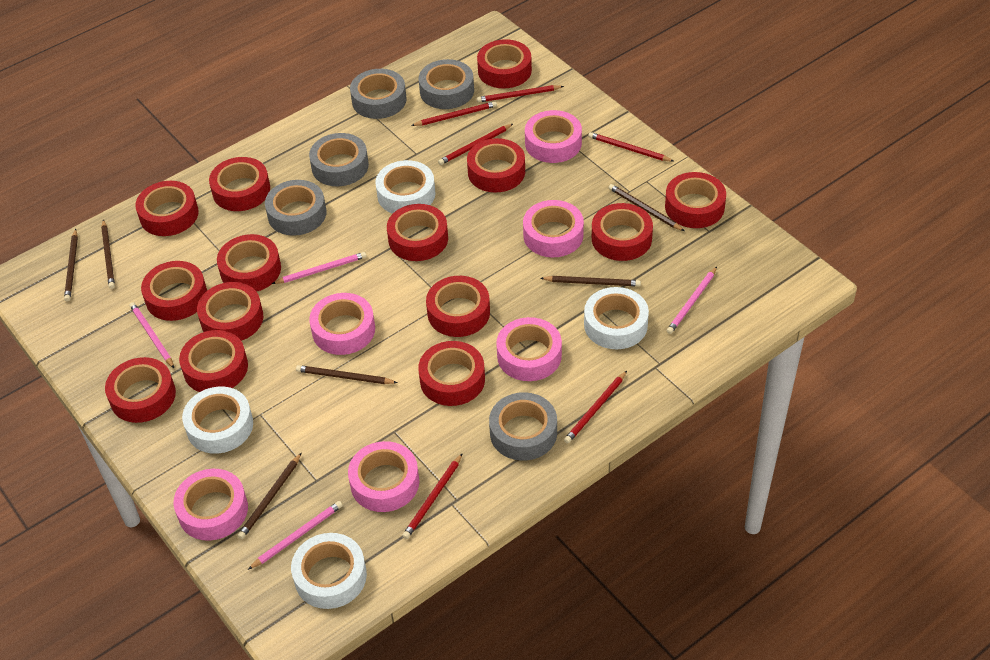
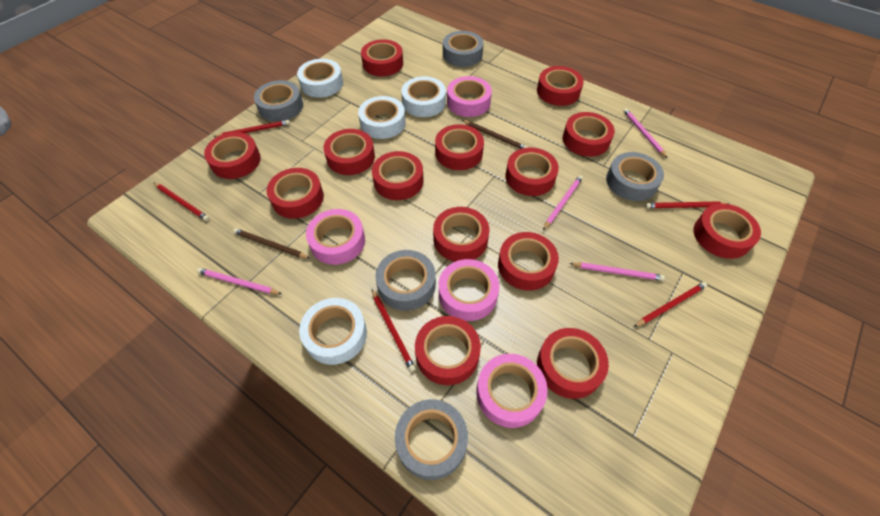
brown pencil: [64,229,78,301] [101,219,115,289] [238,452,302,539] [296,365,398,384] [541,276,641,286] [609,184,684,231] = 6 -> [233,228,311,259] [462,120,528,149] = 2
pink tape: [174,469,248,541] [309,293,375,355] [348,441,419,512] [496,317,562,381] [523,200,584,257] [525,110,582,163] = 6 -> [306,209,365,265] [439,259,499,321] [447,76,492,117] [476,354,548,428] = 4
red pencil: [402,453,463,539] [411,101,497,126] [438,124,513,165] [477,85,564,103] [564,371,627,444] [589,132,673,162] = 6 -> [153,182,209,221] [214,120,290,137] [372,289,416,372] [634,282,707,327] [645,201,728,208] = 5

